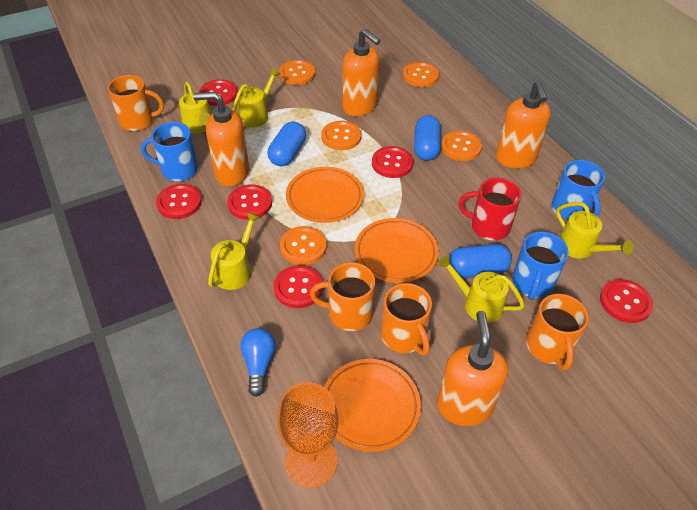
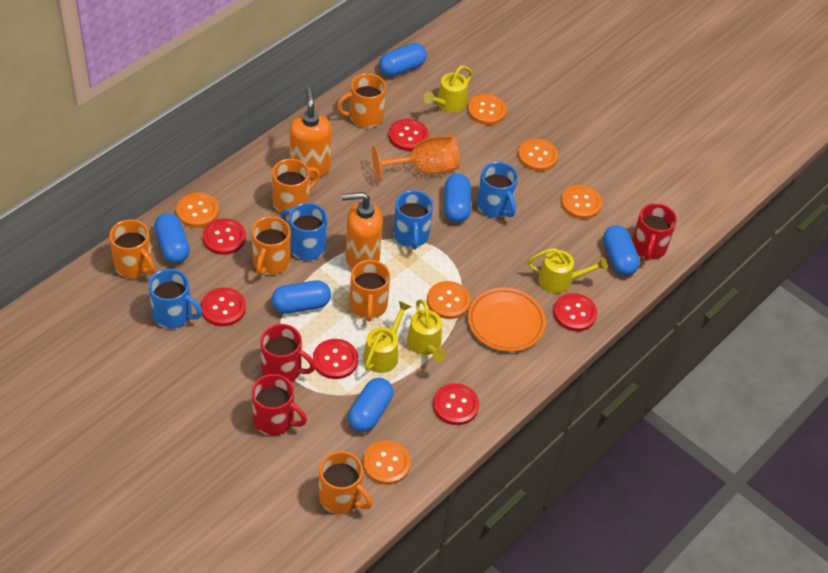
blue capsule: [268,121,306,166] [414,115,441,161] [449,244,512,278] = 3 -> [154,213,190,264] [272,280,331,314] [348,378,393,432] [379,43,427,77] [444,174,471,223] [603,225,640,276] = 6
blue light bulb: [240,328,276,397] = 1 -> none = 0
blue mug: [141,122,199,181] [512,232,569,300] [552,160,605,220] = 3 -> [149,269,202,329] [281,203,327,260] [393,190,433,249] [477,162,518,218] = 4
orange button: [279,60,316,85] [280,226,327,265] [321,121,361,150] [403,62,439,87] [441,131,482,161] = 5 -> [176,192,219,228] [363,440,411,485] [427,281,471,319] [467,94,507,125] [518,139,558,171] [561,185,602,219] = 6
orange mug: [108,75,164,131] [310,262,375,331] [381,283,432,355] [526,294,589,370] = 4 -> [109,219,155,278] [252,216,291,275] [272,159,320,215] [319,451,372,514] [337,73,386,128] [350,260,390,322] = 6
orange plate: [286,167,364,223] [324,359,421,452] [355,218,439,283] = 3 -> [468,287,546,352] = 1
orange soap dispenser: [193,92,249,186] [342,29,381,116] [437,311,508,426] [496,81,551,169] = 4 -> [289,87,332,179] [342,192,383,269] = 2
red mug: [458,178,521,240] = 1 -> [252,374,307,436] [261,324,315,382] [632,203,677,261] = 3
yellow watering can: [179,82,211,133] [208,212,260,290] [232,68,281,128] [437,255,525,323] [556,202,633,259] = 5 -> [363,301,411,373] [407,299,446,362] [423,66,472,113] [527,248,608,293] = 4

